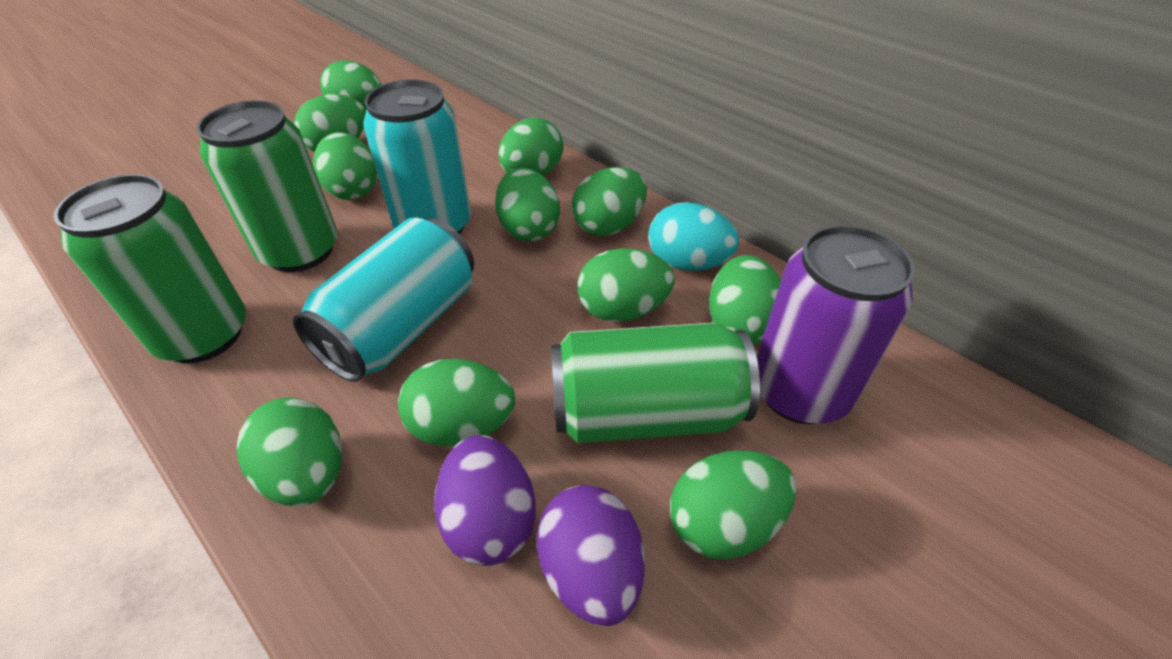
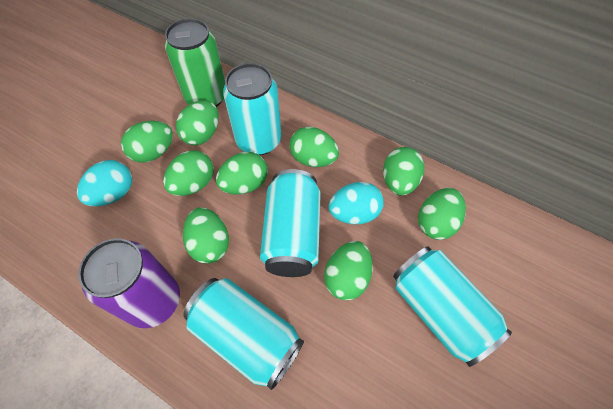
green can: [54,174,246,363] [197,101,338,272] [551,322,760,443] = 3 -> [165,18,225,107] = 1
green egg: [237,397,342,506] [294,94,366,152] [313,132,377,200] [320,60,382,111] [398,358,515,446] [495,168,560,241] [498,118,563,175] [571,167,647,236] [578,248,674,322] [670,450,796,560] [709,255,781,345] = 11 -> [121,121,173,163] [163,150,213,196] [176,100,219,145] [183,207,229,264] [216,152,268,195] [289,127,339,167] [324,241,373,300] [383,147,424,196] [418,188,466,240] = 9
purple egg: [434,435,536,566] [537,485,645,626] = 2 -> none = 0
turquoise can: [293,217,474,382] [363,80,471,234] = 2 -> [183,278,304,390] [223,63,282,155] [260,169,321,277] [393,246,512,367] = 4
turquoise egg: [648,202,739,271] = 1 -> [77,160,132,206] [328,182,384,224] = 2

